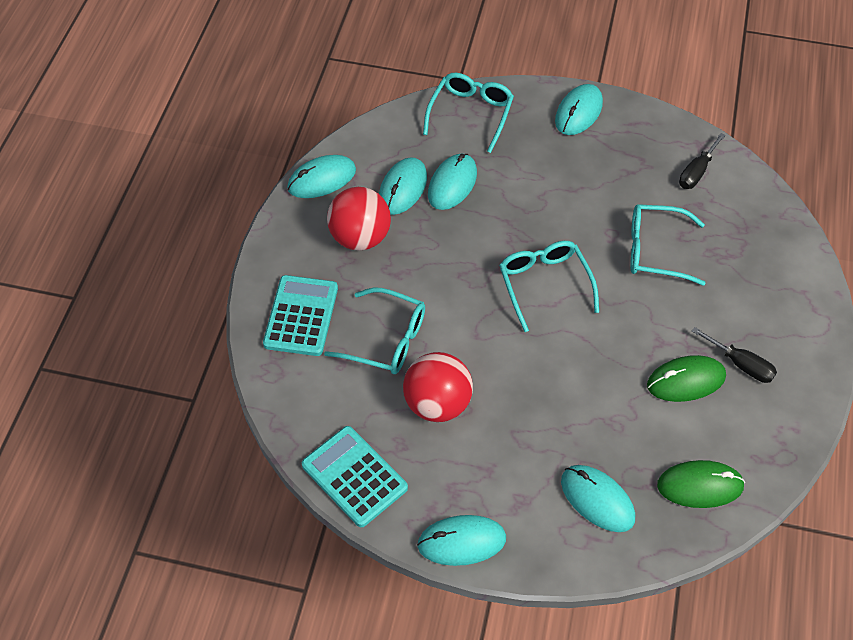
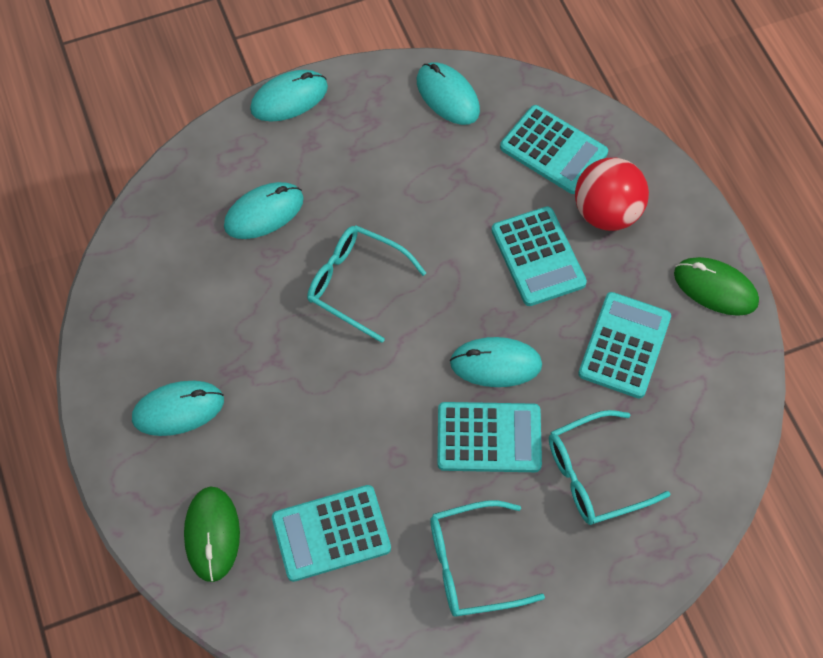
black screwdriver: [679,133,726,189] [692,327,777,383] = 2 -> none = 0
red ball: [327,187,391,251] [403,352,473,422] = 2 -> [575,158,649,231] = 1
turquoise calculator: [263,275,338,356] [302,426,408,527] = 2 -> [272,485,391,582] [437,402,542,472] [491,206,587,306] [500,105,608,194] [578,292,671,399] = 5
turquoise glasses: [324,288,425,374] [423,73,514,153] [499,241,599,332] [630,204,706,286] = 4 -> [307,225,426,343] [430,500,545,617] [549,410,670,525] = 3
turquoise mouse: [287,155,356,198] [379,157,427,215] [417,515,506,566] [428,154,477,210] [555,84,603,135] [561,465,635,532] = 6 -> [132,381,224,436] [224,182,304,239] [250,70,328,122] [417,62,480,125] [450,337,542,387] = 5

